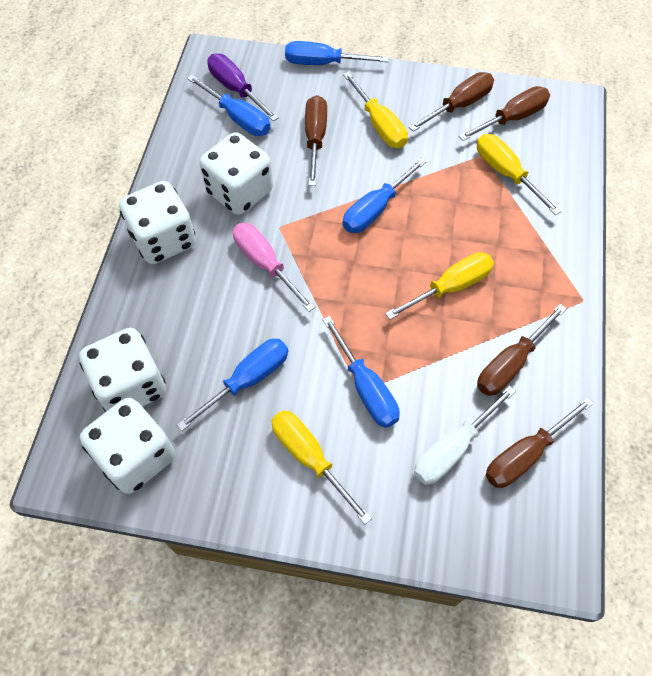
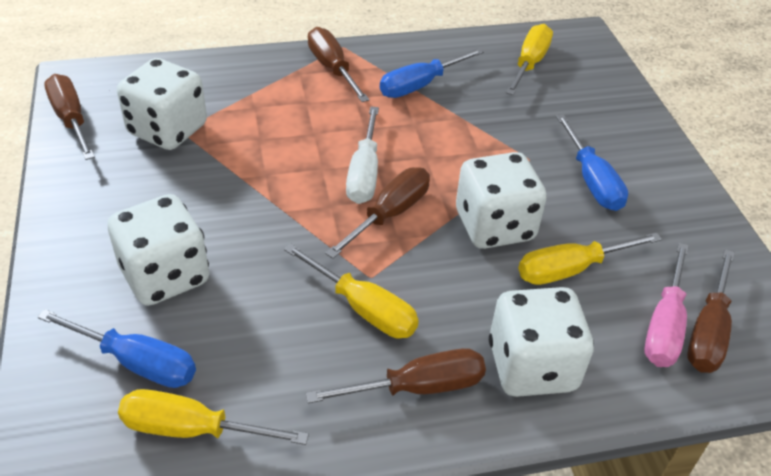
blue screwdriver: [177,339,288,431] [187,75,271,136] [285,41,389,65] [322,316,400,428] [342,158,427,233] = 5 -> [38,309,196,388] [380,48,484,98] [556,114,628,211] = 3
purple screwdriver: [207,54,279,121] = 1 -> none = 0

